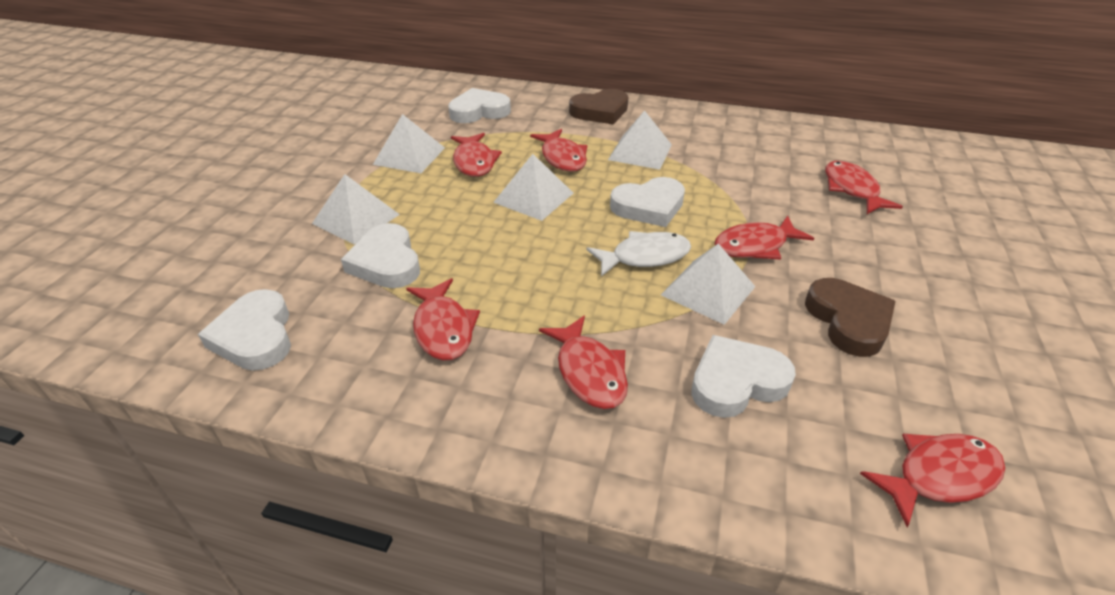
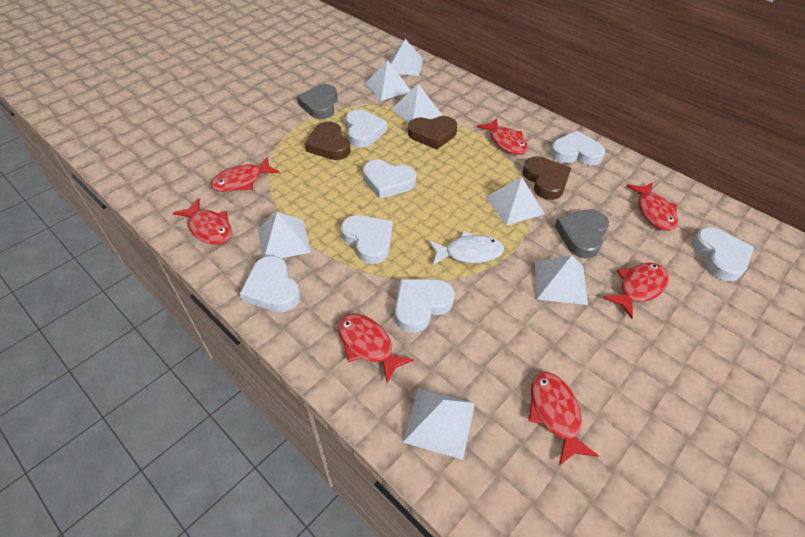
brown heart: [569,89,629,124] [805,278,896,357] = 2 -> [305,122,351,160] [408,116,457,149] [522,157,571,200] = 3
grey heart: none = 0 -> [297,84,338,119] [555,209,609,258] = 2
white heart: [198,289,291,371] [341,223,420,288] [449,88,511,123] [610,177,685,227] [691,335,796,418] = 5 -> [240,256,300,312] [341,215,392,264] [346,109,387,147] [363,159,416,199] [395,279,455,333] [550,131,605,165] [692,227,754,282] = 7
white pyramid: [312,174,400,244] [373,114,445,173] [493,154,573,221] [608,110,672,170] [661,243,756,325] = 5 -> [258,212,311,258] [365,60,411,101] [390,39,423,76] [392,84,442,123] [403,388,475,460] [486,177,544,226] [535,255,588,305] = 7

